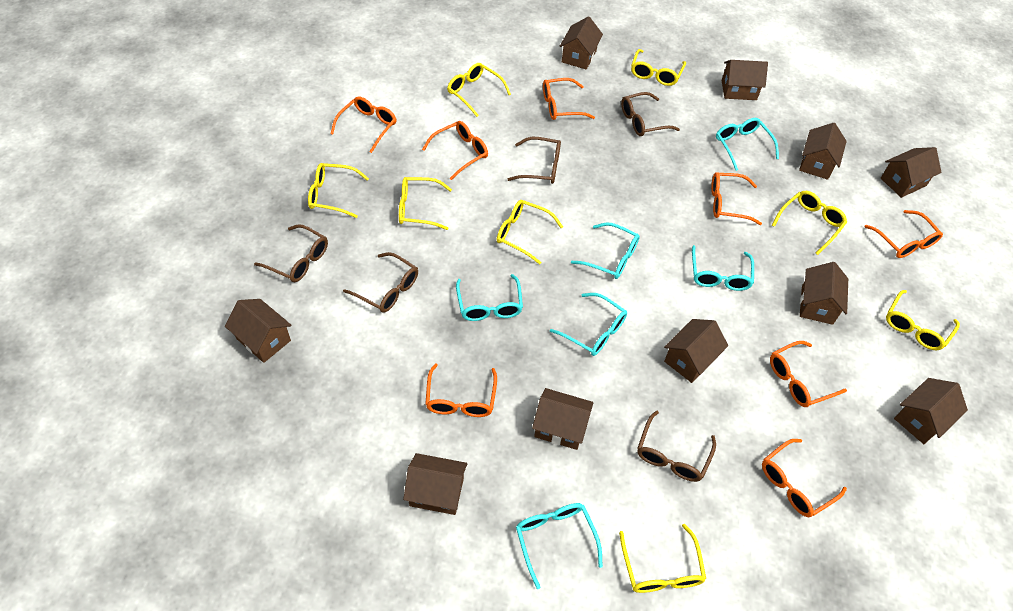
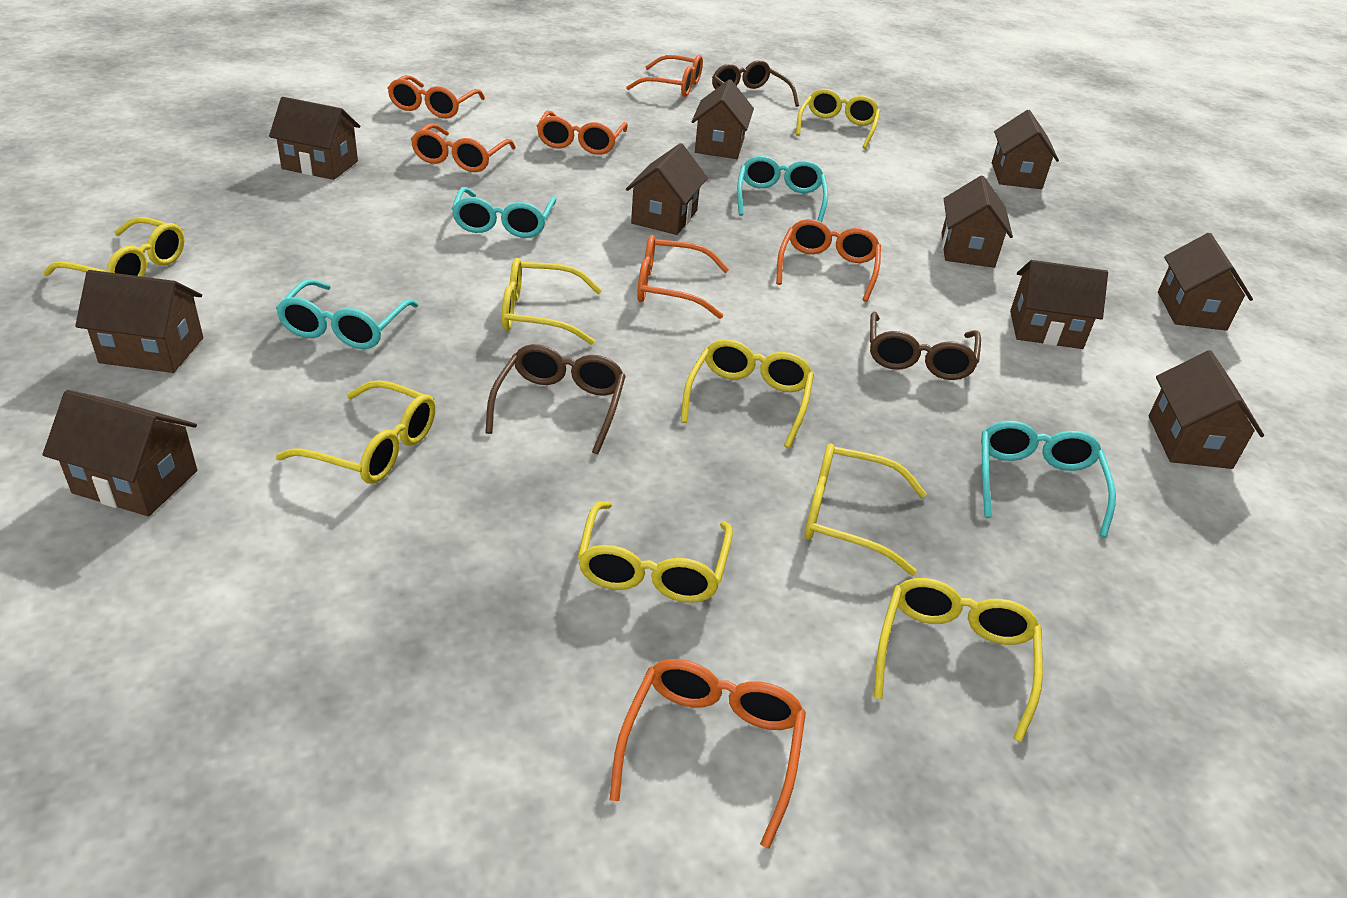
brown glasses: [254,224,328,282] [343,252,418,313] [507,137,561,184] [621,92,680,136] [637,411,716,482] = 5 -> [485,344,626,454] [712,60,799,107] [870,311,981,380] = 3
orange glasses: [330,97,396,153] [422,121,488,180] [425,363,497,417] [543,78,595,120] [711,172,762,225] [762,439,847,517] [770,341,847,407] [864,210,943,258] = 8 -> [388,75,485,118] [411,123,516,172] [537,110,628,155] [610,659,806,849] [626,55,703,97] [637,235,729,319] [776,219,881,302] = 7
turquoise glasses: [456,274,523,321] [516,503,603,589] [550,293,627,356] [571,222,640,279] [692,245,754,291] [716,118,779,171] = 6 -> [276,279,418,349] [452,187,556,238] [737,156,828,222] [981,421,1116,538] = 4

